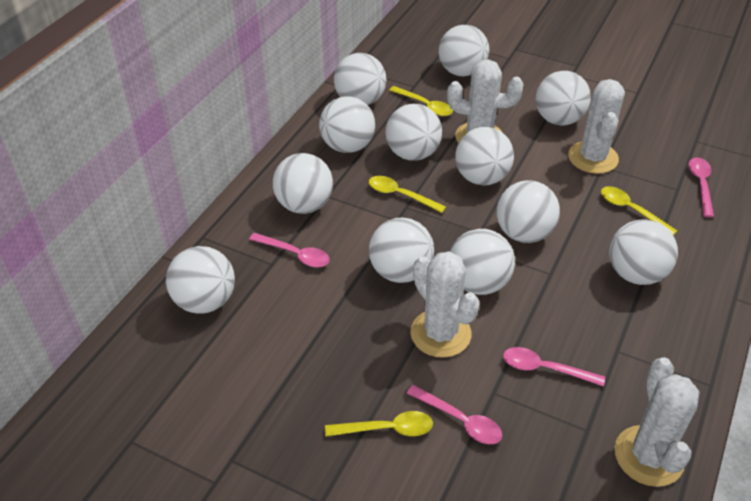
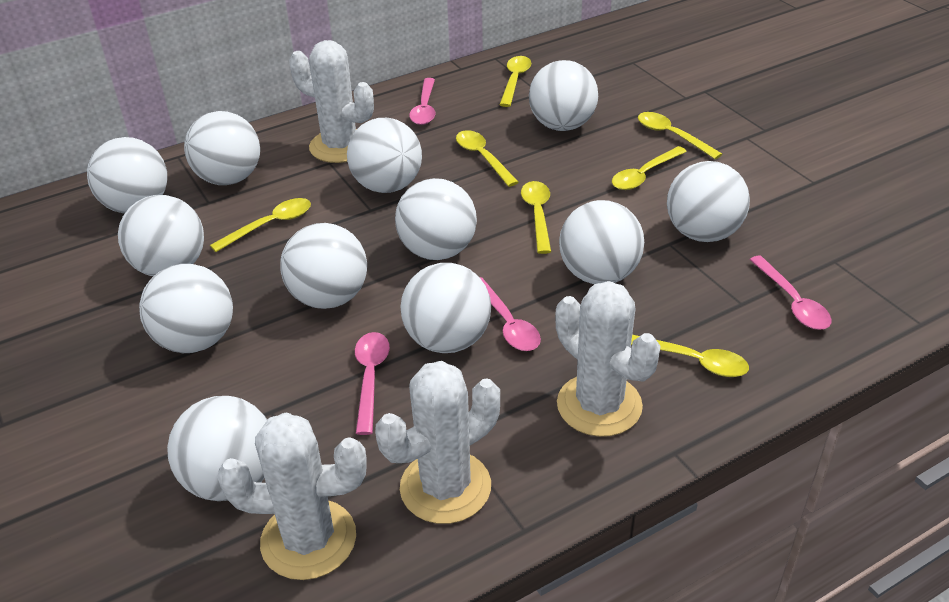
yellow spoon: [325,411,433,436] [369,176,446,213] [389,86,453,116] [601,186,677,235] = 4 -> [210,198,311,252] [456,130,519,187] [499,56,531,107] [521,181,551,254] [612,146,687,190] [631,335,749,377] [638,112,722,159] = 7

